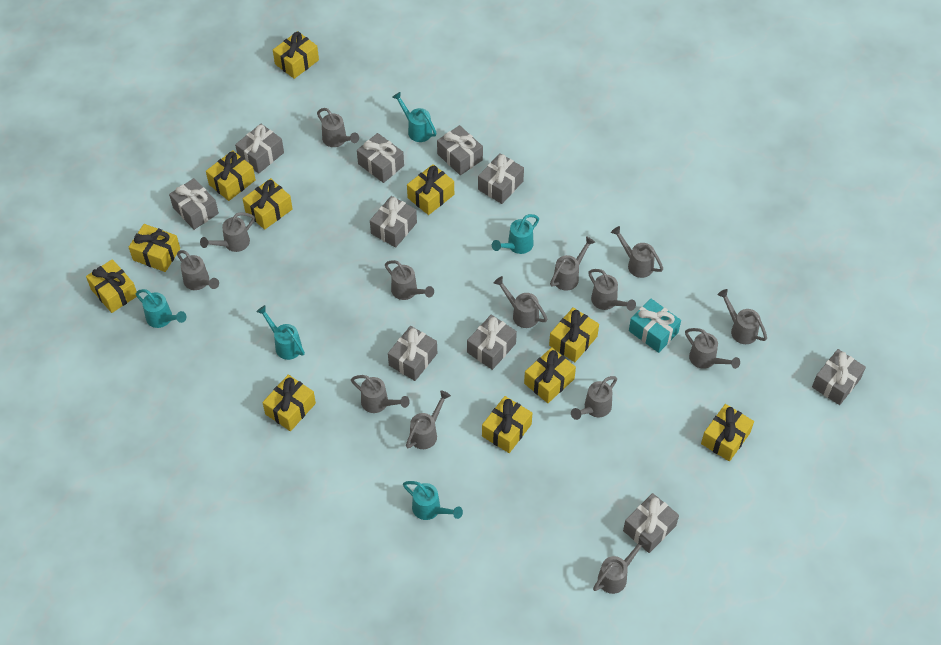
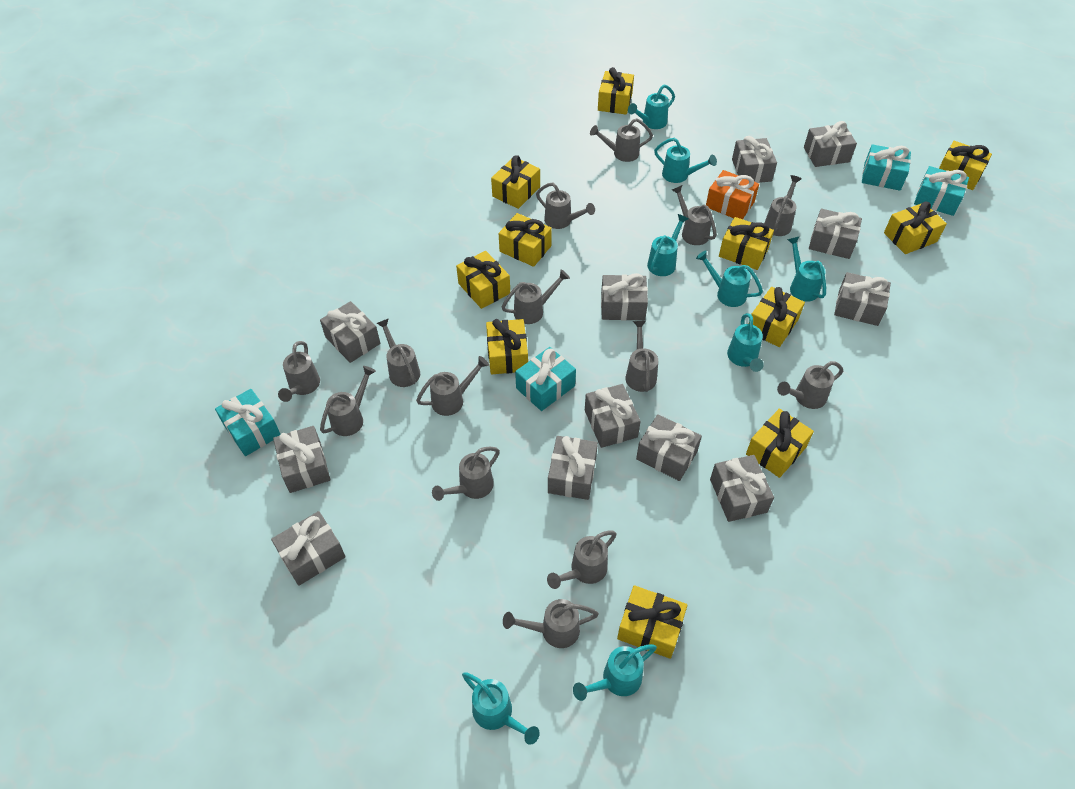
grey gift: [169,178,219,230] [235,124,284,174] [357,133,404,183] [370,196,417,248] [388,326,437,381] [437,125,483,175] [467,315,517,370] [478,153,524,204] [623,493,679,553] [812,349,866,405] = 10 -> [271,511,345,586] [273,426,330,493] [320,301,380,363] [548,436,598,500] [585,384,641,448] [601,273,648,321] [636,414,702,481] [710,455,774,522] [732,136,777,183] [804,121,857,167] [809,209,862,259] [834,272,891,326] = 12
orange gift: none = 0 -> [706,170,759,219] = 1
turquoise gift: [629,299,681,353] = 1 -> [215,389,280,456] [515,347,576,411] [862,144,911,191] [914,166,969,216] = 4
turquoise watering can: [136,289,186,328] [256,305,305,360] [392,92,437,142] [403,481,463,520] [492,214,539,254] = 5 -> [462,672,540,745] [573,644,657,701] [628,84,675,129] [647,214,689,276] [654,138,717,183] [696,251,763,307] [727,313,764,372] [787,236,826,302] = 8

